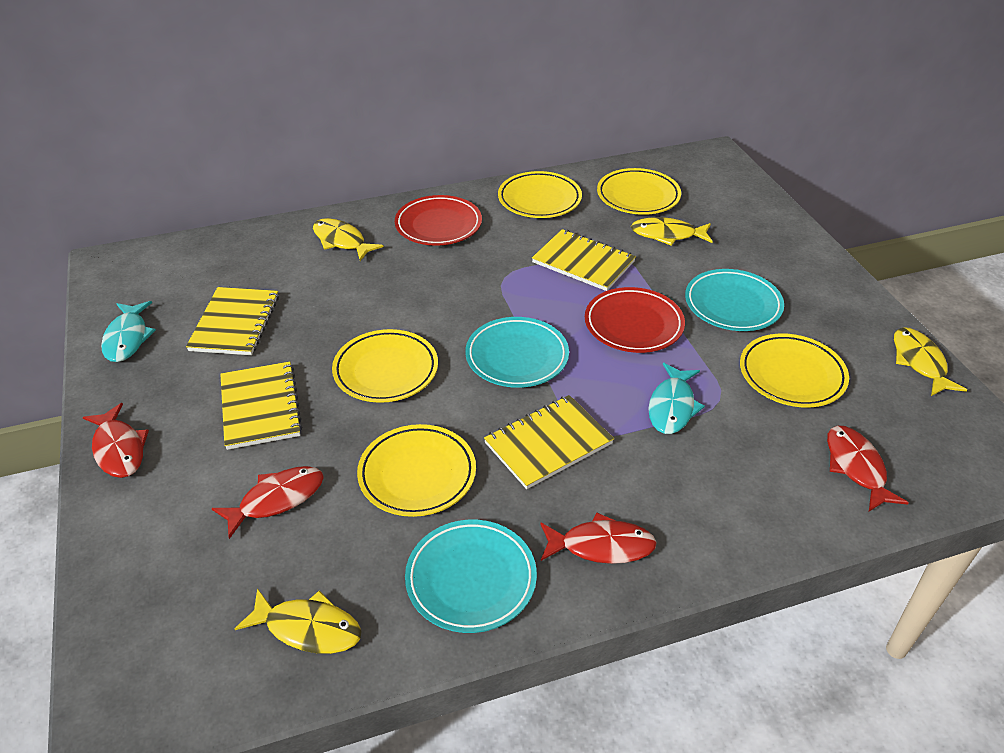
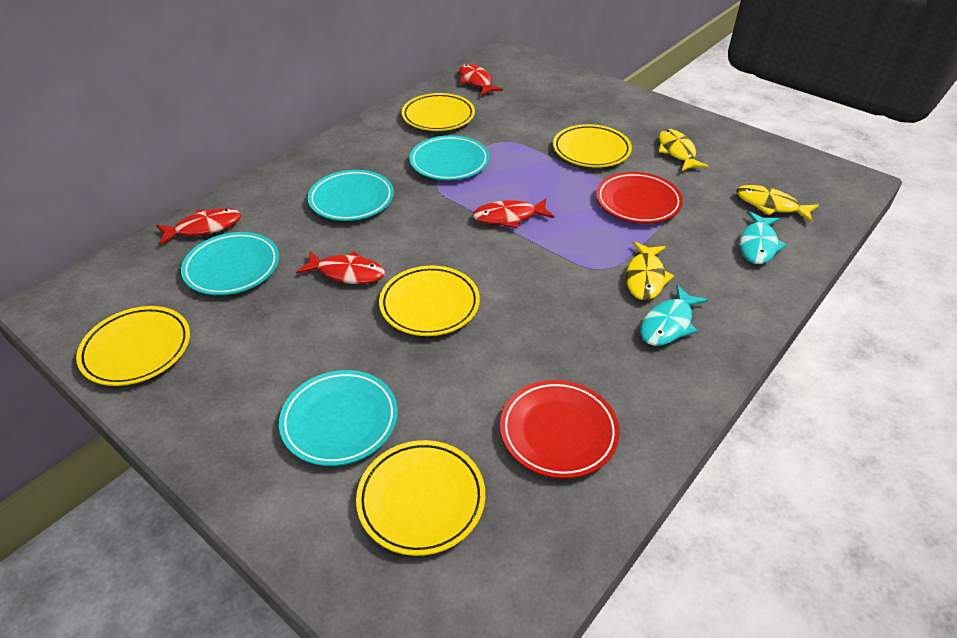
turquoise plate: [405,520,537,633] [465,317,569,388] [685,269,784,331] = 3 -> [181,232,279,295] [279,370,398,466] [308,170,394,221] [409,135,489,180] = 4
yellow fish: [235,588,361,654] [313,218,383,261] [631,217,713,246] [894,327,967,396] = 4 -> [626,241,674,300] [659,129,709,171] [737,185,819,223] = 3
yellow notebook: [186,287,279,355] [220,361,303,450] [484,395,614,489] [532,229,636,291] = 4 -> none = 0

